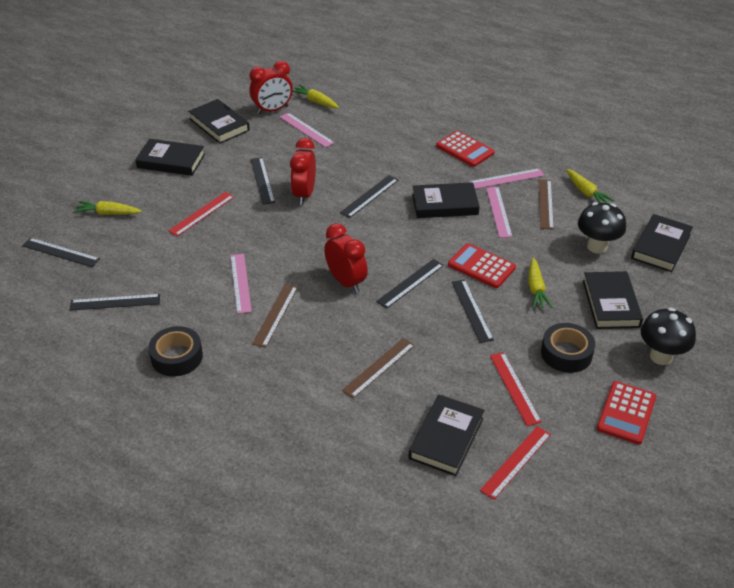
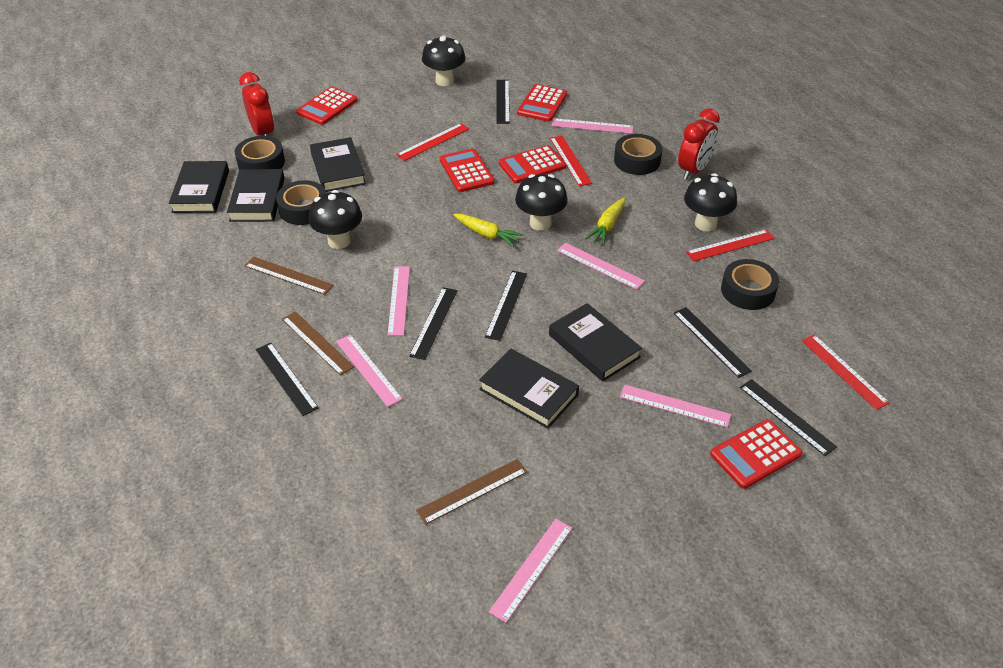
black book: [135,139,205,176] [188,99,250,144] [408,395,485,476] [412,182,480,218] [583,271,643,329] [631,214,693,272] = 6 -> [169,161,229,213] [227,169,285,222] [310,137,366,192] [479,349,579,429] [549,303,642,381] = 5
black mushroom: [578,202,626,254] [641,308,696,365] = 2 -> [308,190,362,249] [422,35,466,86] [515,174,568,231] [684,173,737,231] = 4
black tape: [148,326,203,376] [541,323,595,373] = 2 -> [235,136,285,169] [276,180,326,225] [614,134,662,175] [721,259,779,310] = 4
pink ruler: [230,254,252,314] [280,113,335,148] [469,168,544,189] [486,187,512,238] = 4 -> [336,334,403,407] [387,266,410,336] [489,519,572,623] [552,118,633,134] [557,242,645,290] [620,385,731,428] = 6
red calculator: [436,131,494,167] [448,243,516,288] [597,381,656,445] = 3 -> [296,87,358,125] [440,149,495,192] [499,145,566,183] [517,84,567,122] [710,419,802,489] = 5
red clock: [250,61,293,114] [290,138,316,205] [324,223,368,293] = 3 -> [239,72,274,136] [678,108,720,180] = 2
red ruler: [168,192,234,236] [480,426,551,500] [490,352,542,426] = 3 -> [396,123,469,161] [550,136,592,186] [686,229,775,262] [802,334,890,410] = 4
yellow carrot: [74,201,142,215] [293,84,339,108] [528,258,553,308] [566,169,615,204] = 4 -> [453,214,523,247] [585,198,625,245] = 2

